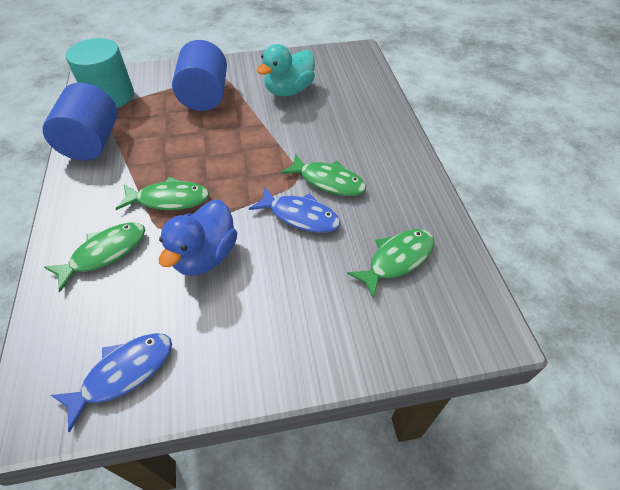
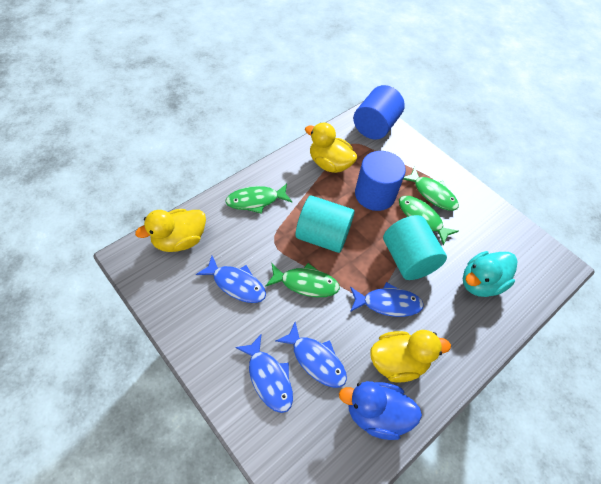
blue fish: [51,333,172,433] [249,187,341,233] = 2 -> [196,256,266,303] [235,334,293,413] [275,322,347,388] [350,282,424,317] = 4
turquoise cylinder: [66,38,134,108] = 1 -> [296,196,355,253] [383,215,447,280] = 2
yellow duck: none = 0 -> [135,209,206,252] [305,123,357,173] [370,330,451,383] = 3

